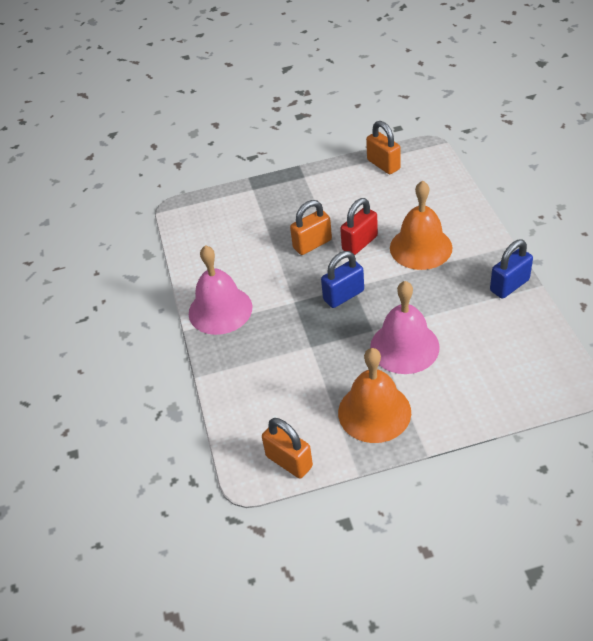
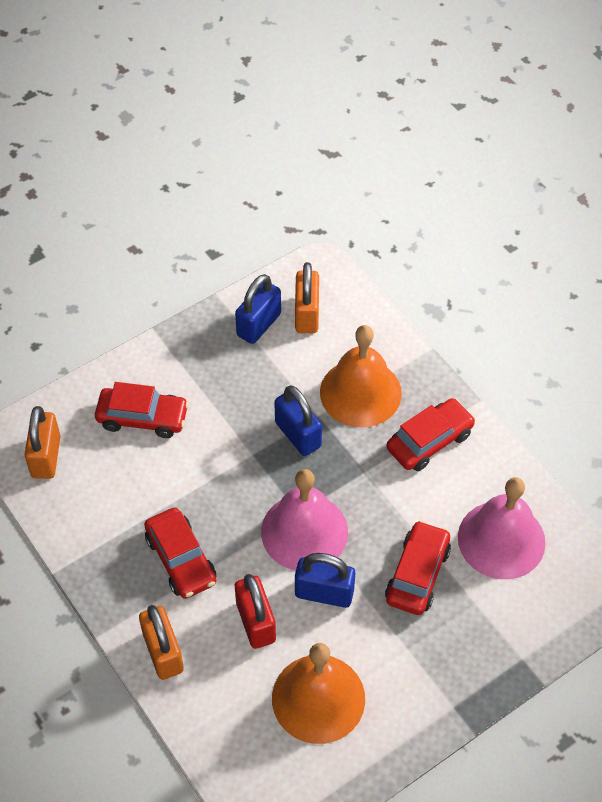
blue padlock: [321,251,364,308] [490,240,533,299] = 2 -> [235,274,281,344] [274,386,322,456] [295,553,355,608] = 3
red car: none = 0 -> [95,382,189,438] [144,508,216,599] [385,520,451,615] [386,398,476,471] = 4

